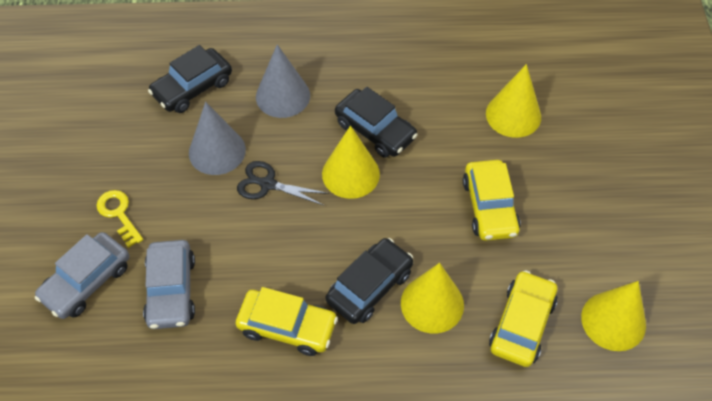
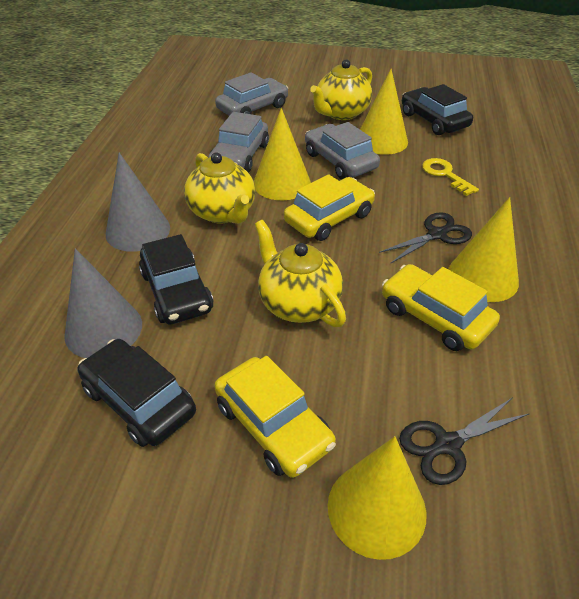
black scissors: [237,161,329,205] = 1 -> [379,212,472,264] [399,398,530,485] = 2
grey car: [35,232,129,319] [143,240,195,329] = 2 -> [208,112,269,173] [215,72,288,116] [305,122,380,179] = 3
yellow teapot: none = 0 -> [184,152,255,224] [255,220,346,327] [310,59,372,120] = 3

